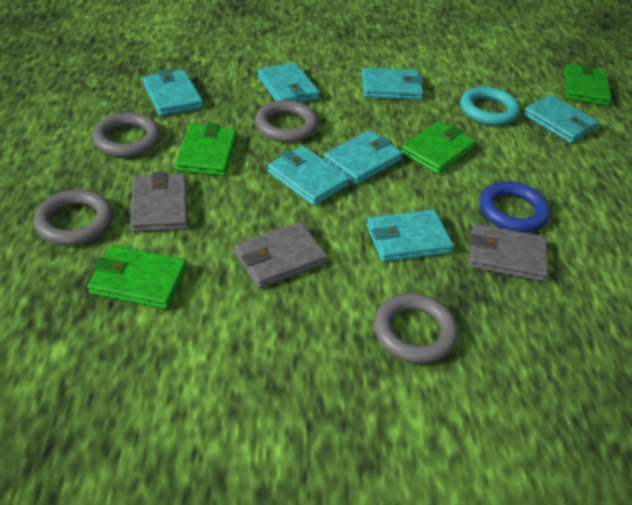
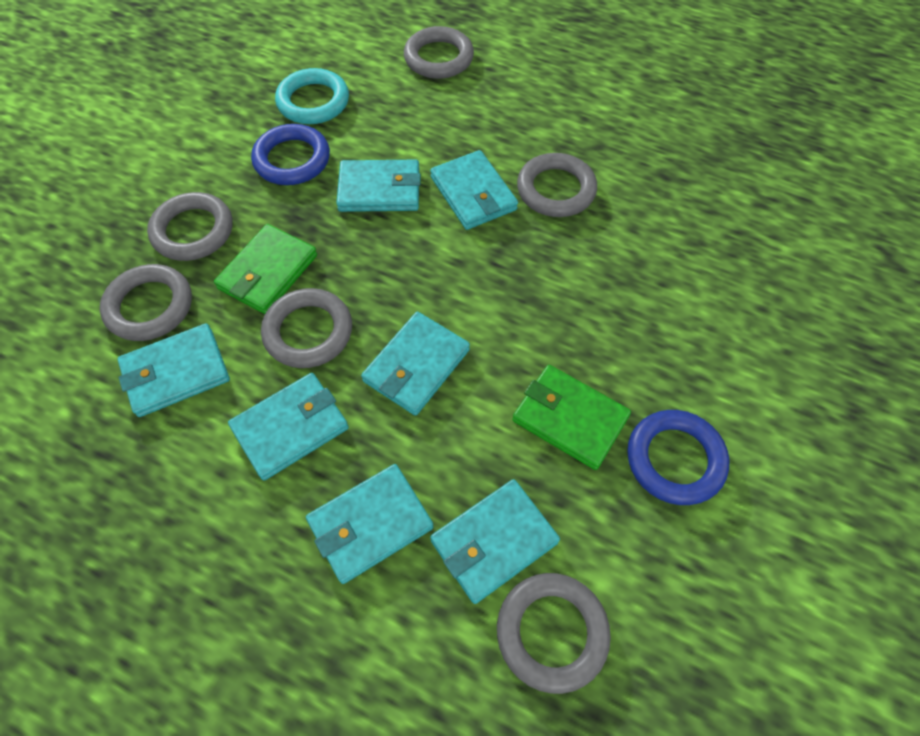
blue ring: [479,181,550,233] = 1 -> [251,124,330,185] [627,410,729,505] = 2
green wallet: [88,245,187,309] [176,123,237,176] [401,121,476,174] [564,64,611,106] = 4 -> [214,224,317,314] [512,365,631,470] = 2
grey ring: [34,189,113,246] [92,112,161,157] [255,100,318,143] [374,293,458,364] = 4 -> [100,264,192,341] [147,192,232,261] [261,288,352,368] [404,26,474,79] [497,573,611,694] [517,153,597,217] = 6
grey wallet: [130,171,188,232] [234,222,328,288] [469,223,548,282] = 3 -> none = 0

